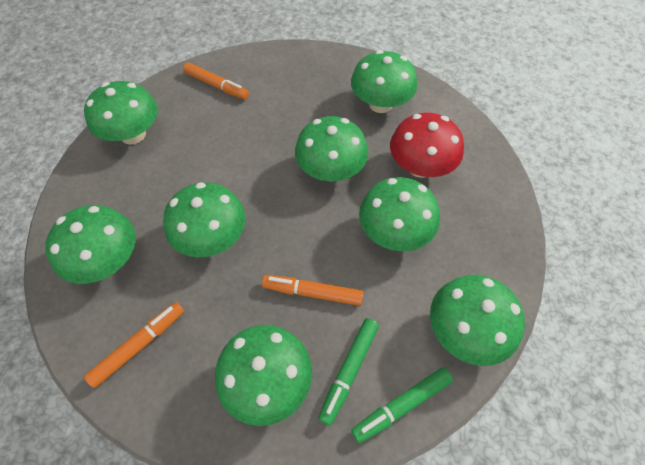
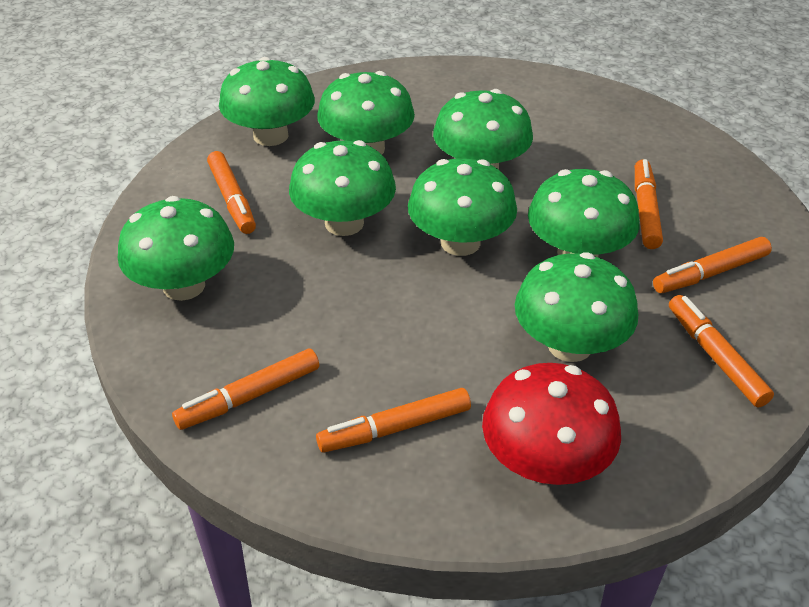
green marker: [318,318,379,426] [351,367,453,443] = 2 -> none = 0
orange marker: [84,302,184,388] [183,63,249,100] [262,275,363,306] = 3 -> [172,349,319,430] [207,151,256,234] [316,388,471,453] [635,159,663,249] [653,237,772,293] [669,295,774,408] = 6

